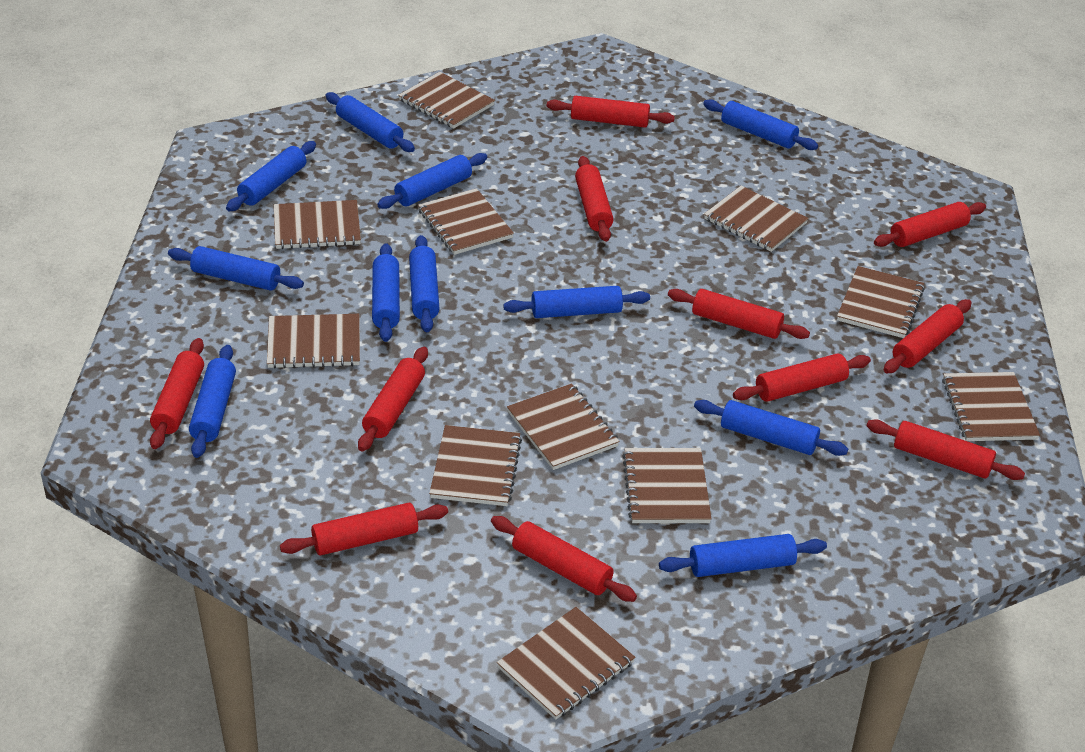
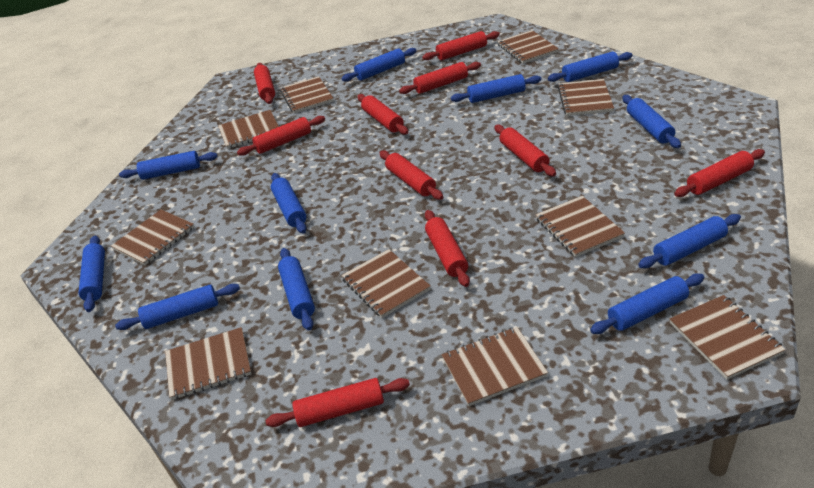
brown notebook: [267,314,360,369] [274,200,361,249] [398,72,495,128] [418,188,514,255] [429,425,522,506] [497,607,636,720] [507,384,620,470] [622,448,712,523] [704,186,808,252] [837,266,925,338] [942,372,1040,441] = 11 -> [111,210,194,265] [165,327,251,400] [218,110,279,149] [280,76,334,113] [341,249,431,318] [442,327,548,406] [497,30,559,64] [536,196,625,257] [558,79,614,116] [670,295,786,380] = 10
red rolling pin: [150,338,204,449] [280,503,448,555] [358,347,428,452] [491,516,637,602] [547,96,675,128] [575,156,614,242] [668,289,810,339] [733,353,871,402] [867,419,1025,480] [874,202,986,247] [884,299,972,373] = 11 -> [237,116,325,156] [254,63,275,104] [265,378,410,427] [358,94,408,135] [380,150,443,200] [399,62,481,94] [422,31,500,60] [425,210,470,287] [494,125,556,177] [674,149,765,197] = 10

